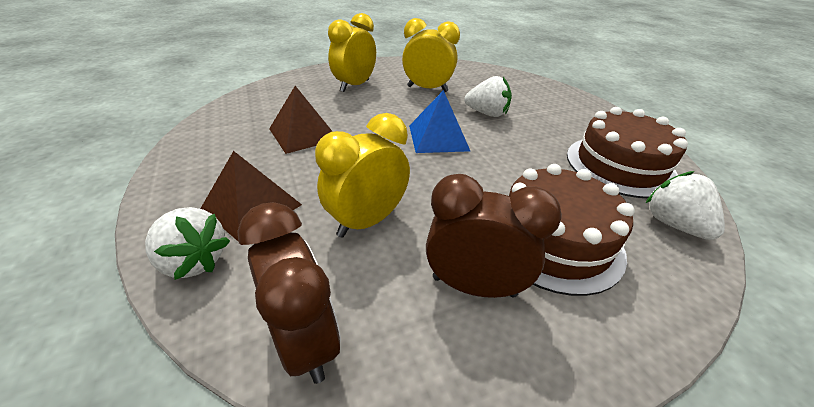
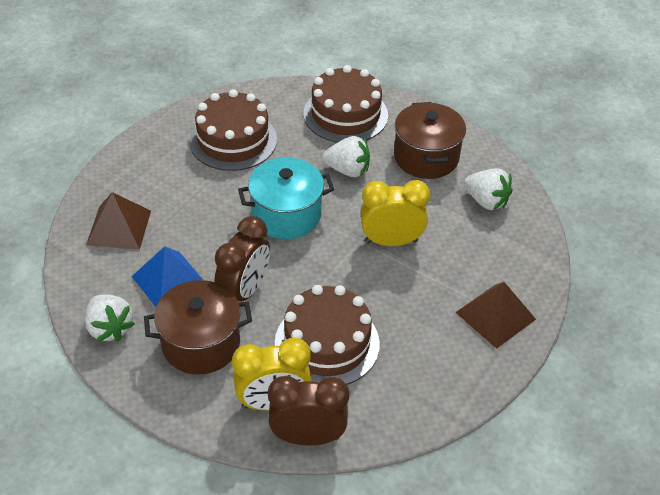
brown cake: [509,164,635,296] [567,107,688,198] = 2 -> [189,89,277,171] [275,285,380,385] [304,65,388,143] = 3
brown pot: none = 0 -> [144,280,252,375] [394,102,466,179] = 2
turquoise pot: none = 0 -> [238,157,334,239] = 1
yellow clock: [315,113,410,238] [328,13,376,92] [402,18,460,92] = 3 -> [232,338,312,410] [360,180,431,246] = 2

